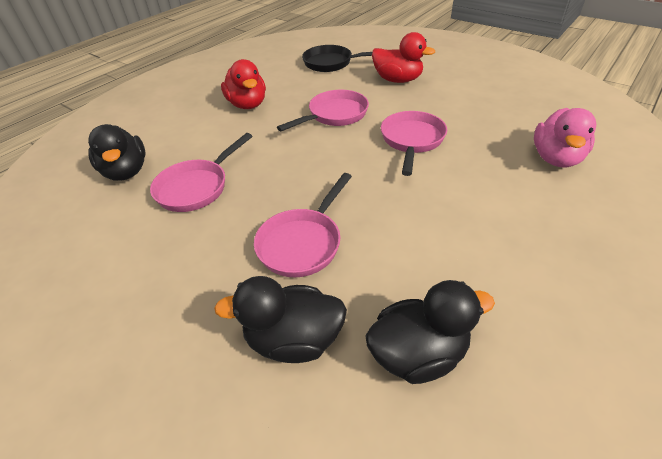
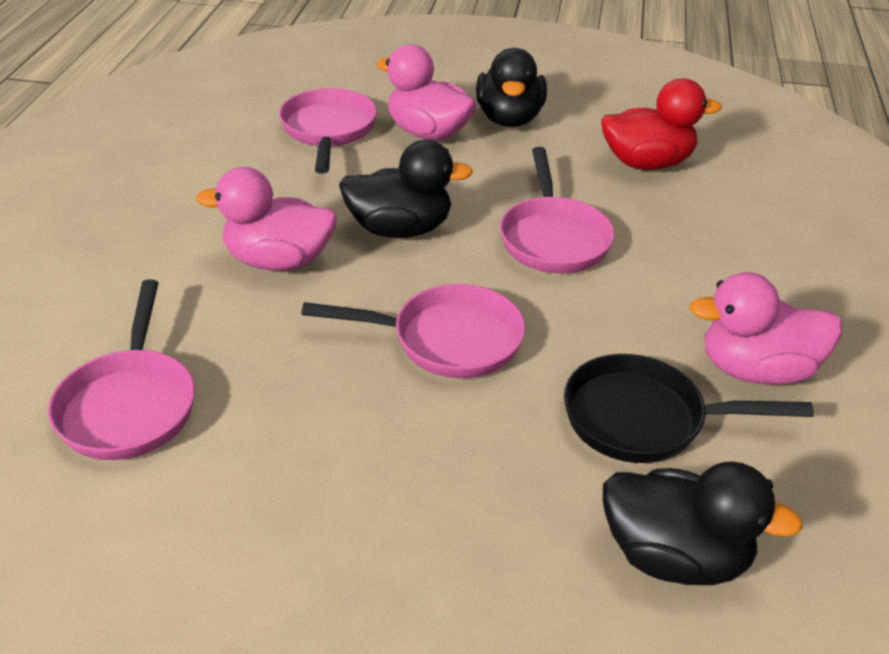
pink duck: [534,108,596,167] = 1 -> [196,167,337,271] [376,44,476,140] [689,272,842,385] = 3
red duck: [221,59,266,109] [372,32,435,83] = 2 -> [601,79,722,170] = 1

